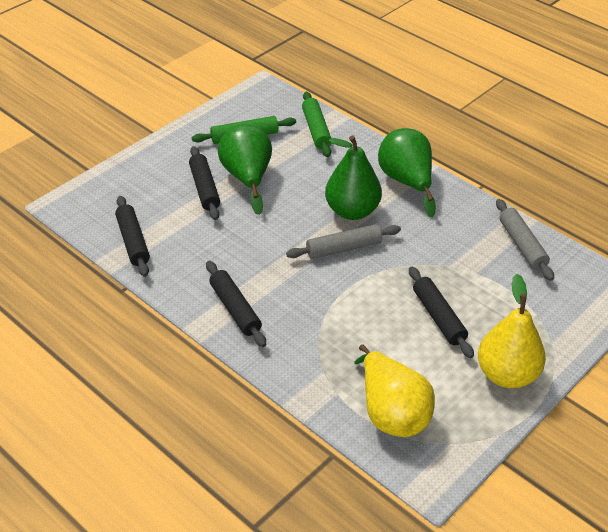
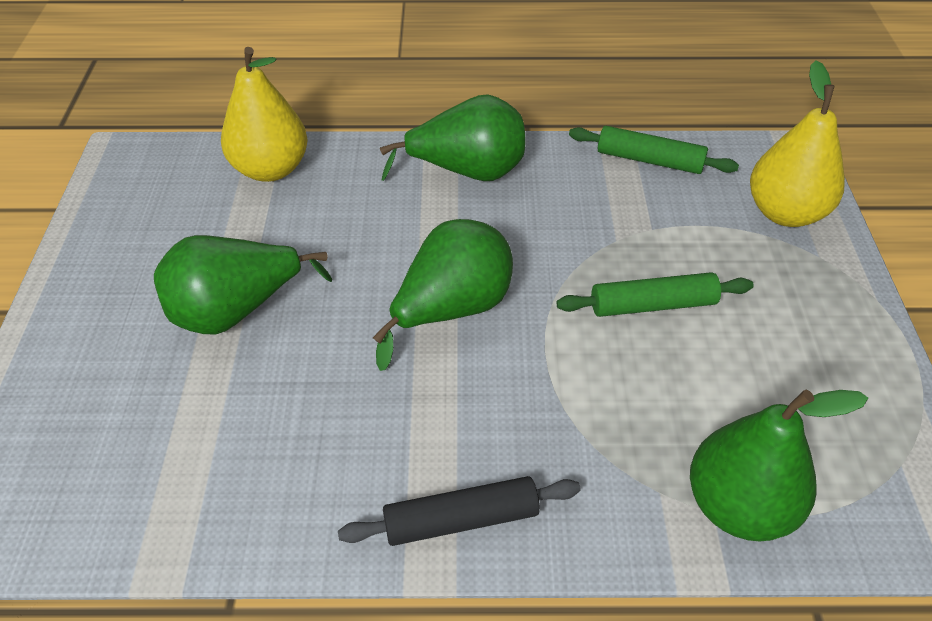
black rolling pin: [115,196,150,277] [189,146,220,220] [206,261,266,347] [409,266,474,358] = 4 -> [338,476,581,546] = 1
green pear: [218,124,272,215] [325,135,382,220] [378,128,436,218] = 3 -> [154,235,332,334] [373,219,513,371] [380,94,525,181] [690,390,868,541] = 4
grey rolling pin: [286,224,401,259] [496,199,554,281] = 2 -> none = 0

